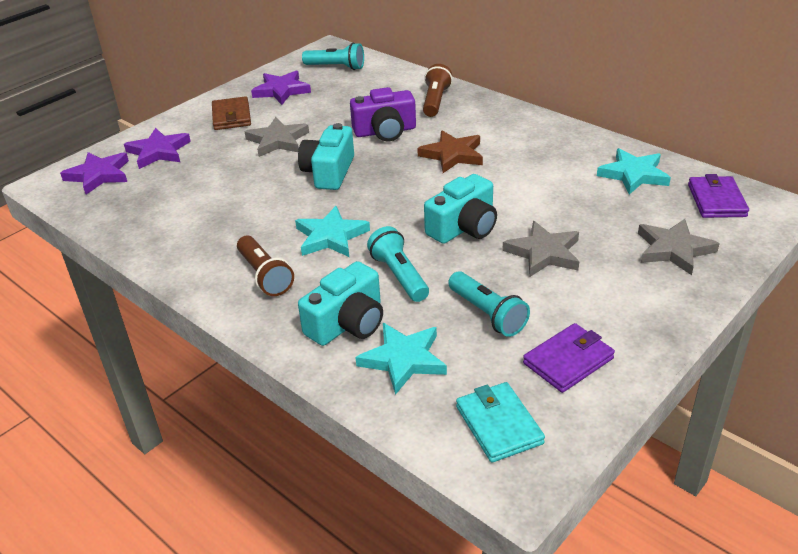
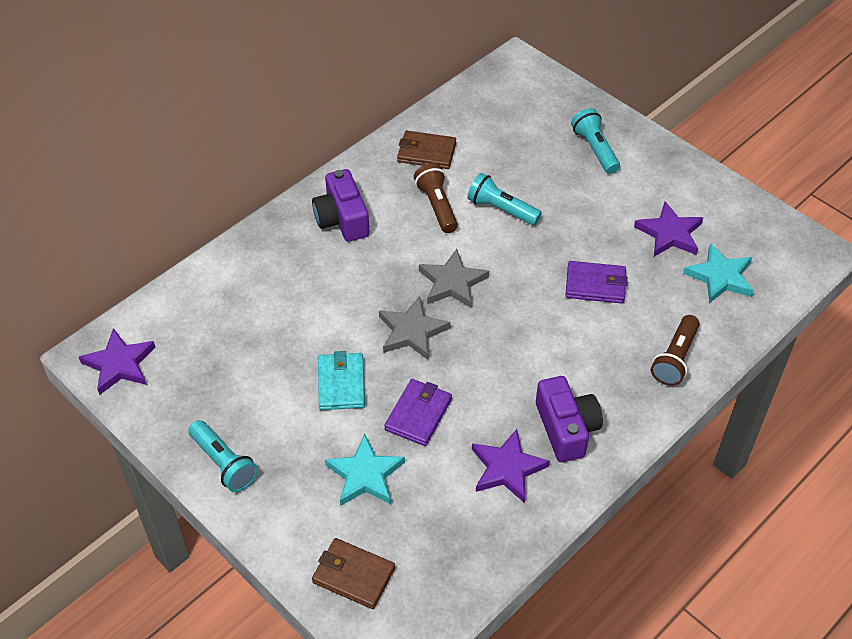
brown star: [417,130,483,173] = 1 -> none = 0
brown wallet: [212,96,251,130] = 1 -> [312,538,395,609] [397,131,456,169] = 2
grey star: [245,117,309,157] [502,221,579,277] [638,219,720,275] = 3 -> [379,296,451,360] [419,249,489,308] = 2
purple camera: [350,87,416,141] = 1 -> [312,169,370,242] [536,376,603,462] = 2
turquoise camera: [298,123,354,190] [298,261,383,346] [424,174,497,244] = 3 -> none = 0
turquoise star: [295,206,370,257] [355,323,447,395] [597,148,671,195] = 3 -> [325,434,405,506] [683,243,754,303] = 2

